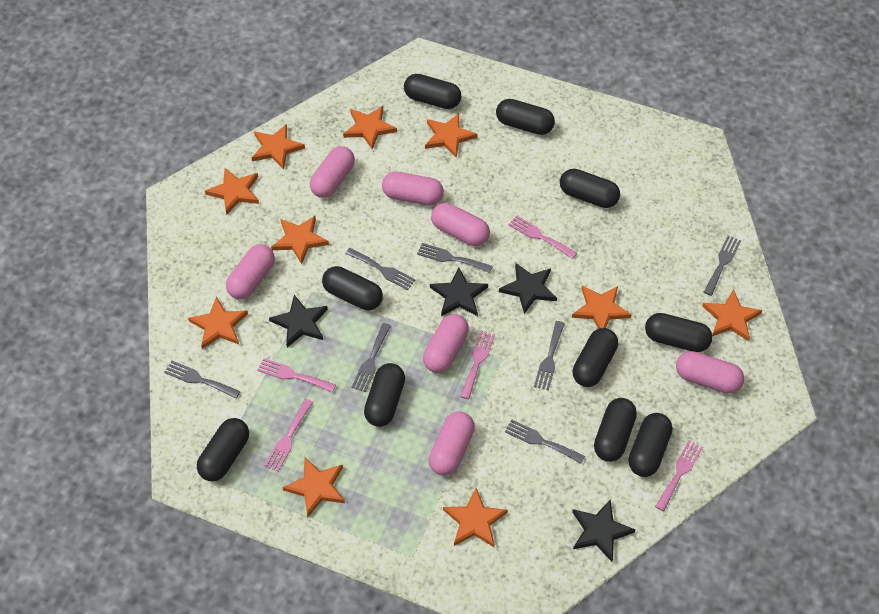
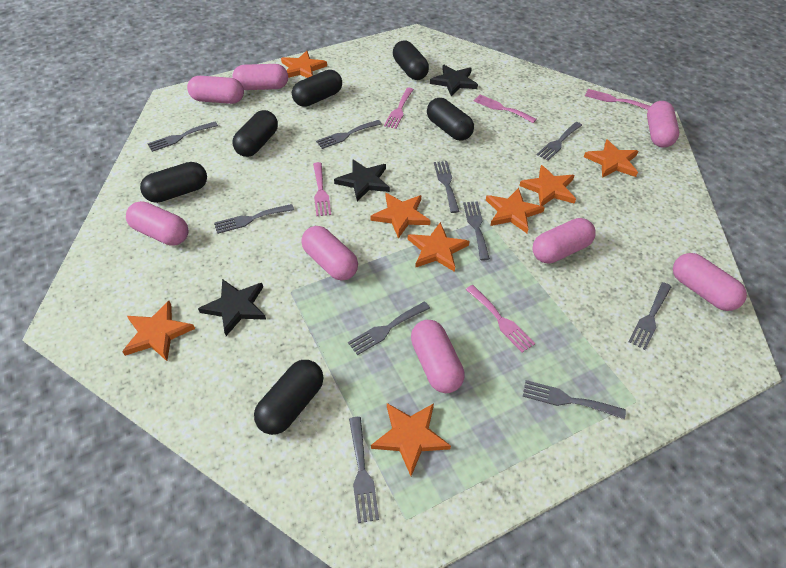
black capsule: [197,418,249,481] [322,266,383,310] [364,363,405,427] [404,74,461,109] [496,99,555,135] [560,169,620,208] [573,328,618,387] [594,398,637,462] [629,413,672,477] [645,313,712,352] = 10 -> [140,162,207,203] [232,110,278,157] [254,360,324,435] [292,70,342,107] [393,41,429,80] [427,98,474,141] = 6
black star: [269,295,328,347] [430,267,488,316] [499,263,557,314] [572,499,635,562] = 4 -> [198,279,266,336] [334,160,390,202] [430,65,478,96] = 3
grey fork: [164,361,241,399] [345,248,415,290] [352,323,391,392] [417,243,493,273] [505,420,585,464] [534,321,565,391] [704,236,741,296] = 7 -> [147,122,218,152] [214,204,294,234] [316,120,382,149] [348,302,430,355] [349,417,379,523] [434,161,460,213] [463,201,490,261] [523,380,626,419] [537,122,582,161] [629,282,671,350] = 10
orange star: [188,296,248,349] [205,168,259,215] [252,124,305,169] [271,216,329,264] [282,458,345,517] [343,106,397,150] [425,113,477,158] [443,488,508,547] [572,286,631,329] [702,289,763,341] = 10 -> [122,301,195,361] [281,51,327,78] [371,193,431,239] [371,403,451,476] [408,222,469,272] [486,188,545,233] [519,165,576,206] [584,139,638,178] = 8
pink capsule: [226,244,275,300] [310,146,355,198] [382,172,444,206] [423,314,469,373] [429,411,475,476] [431,203,490,246] [676,351,744,393] = 7 -> [126,201,188,246] [187,76,244,104] [232,64,288,90] [301,226,358,281] [411,320,465,393] [532,218,596,263] [647,101,679,148] [673,253,747,311] = 8

